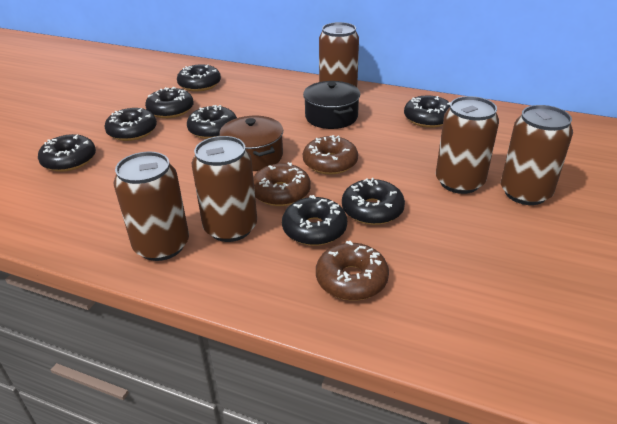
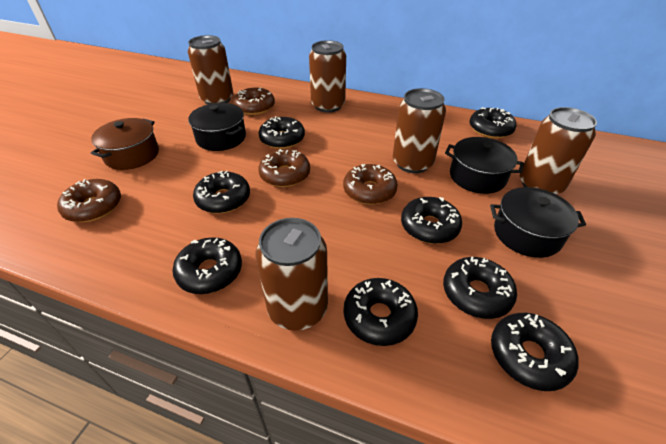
black pot: [303,81,360,129] = 1 -> [188,103,246,151] [445,137,524,194] [490,187,586,258] = 3
brown donut: [253,162,311,206] [303,135,358,175] [316,241,389,300] = 3 -> [57,179,121,222] [233,87,275,115] [258,149,310,187] [343,164,398,205] = 4

